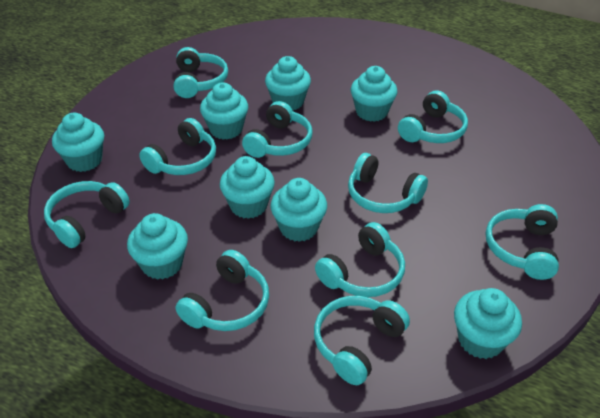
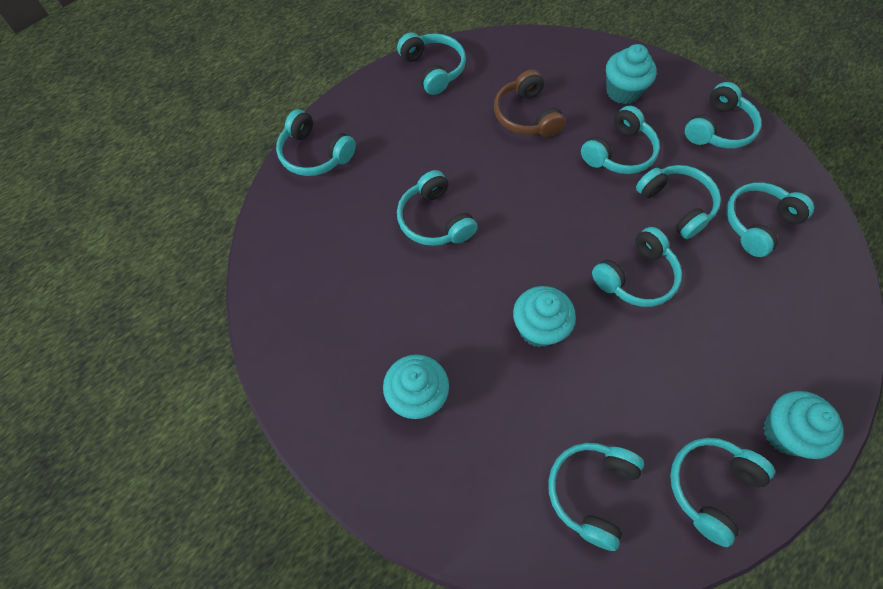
brown headphones: none = 0 -> [494,70,565,137] = 1
turquoise cupcake: [52,113,104,172] [127,213,188,280] [200,82,248,140] [220,156,275,219] [265,56,311,110] [270,178,327,242] [351,66,397,122] [454,288,522,359] = 8 -> [383,354,449,419] [513,286,576,347] [606,44,657,104] [763,391,844,459] = 4

